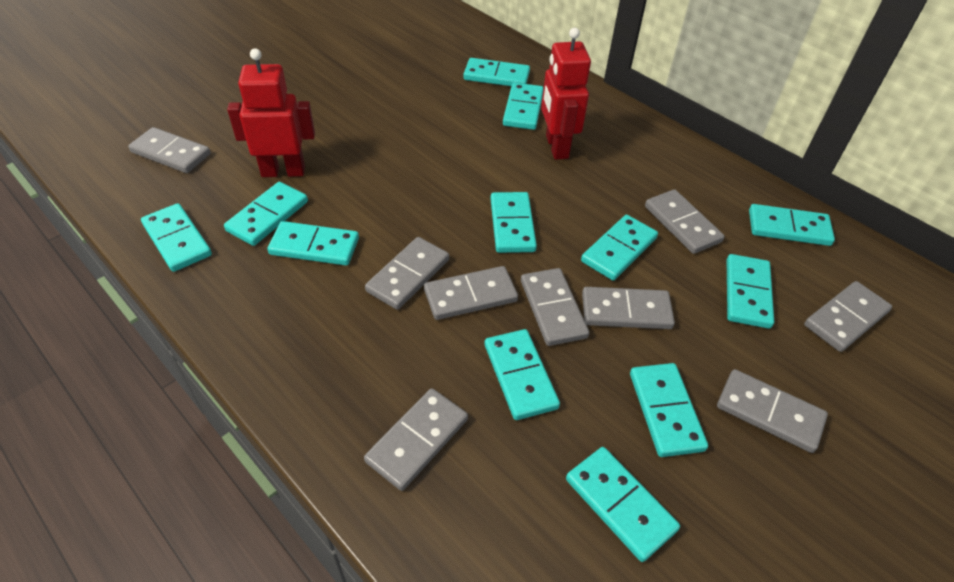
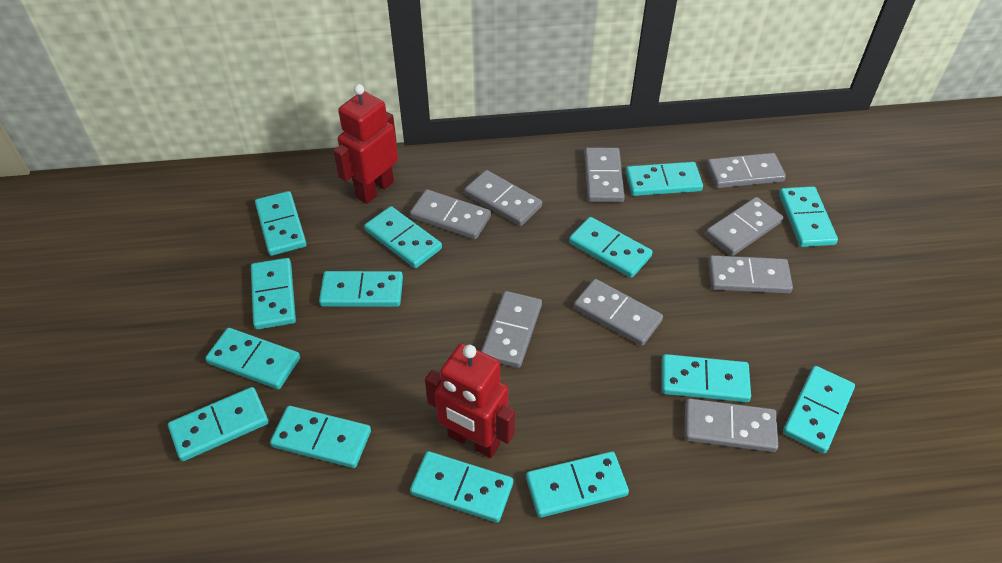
turquoise domino: [141,203,212,272] [224,182,308,246] [267,221,359,266] [463,58,530,86] [484,329,560,420] [490,192,537,253] [503,83,544,130] [566,447,680,562] [581,215,658,281] [630,363,708,457] [727,254,774,329] [749,204,835,246] = 12 -> [168,387,269,461] [205,328,300,389] [251,258,296,330] [255,191,307,256] [270,406,371,468] [319,271,403,307] [364,206,442,268] [410,451,513,523] [526,451,629,518] [569,217,653,278] [626,162,703,196] [662,354,751,402] [779,186,838,247] [783,366,855,453] = 14

